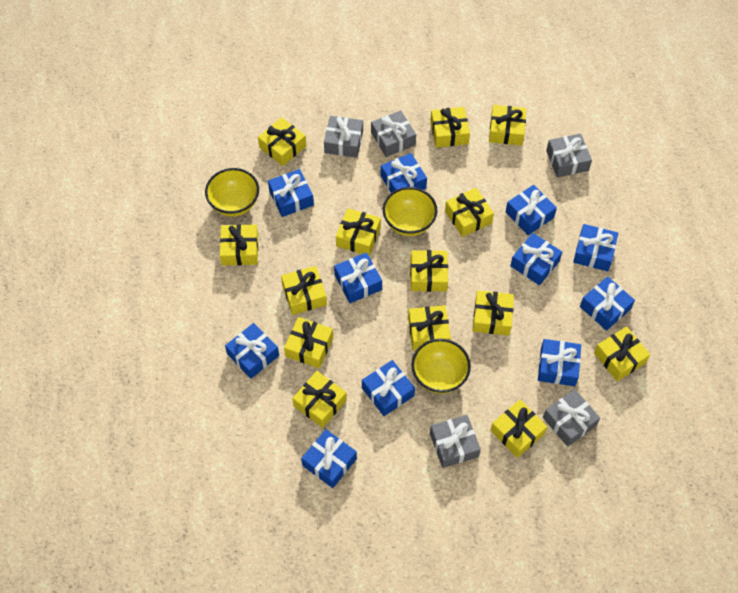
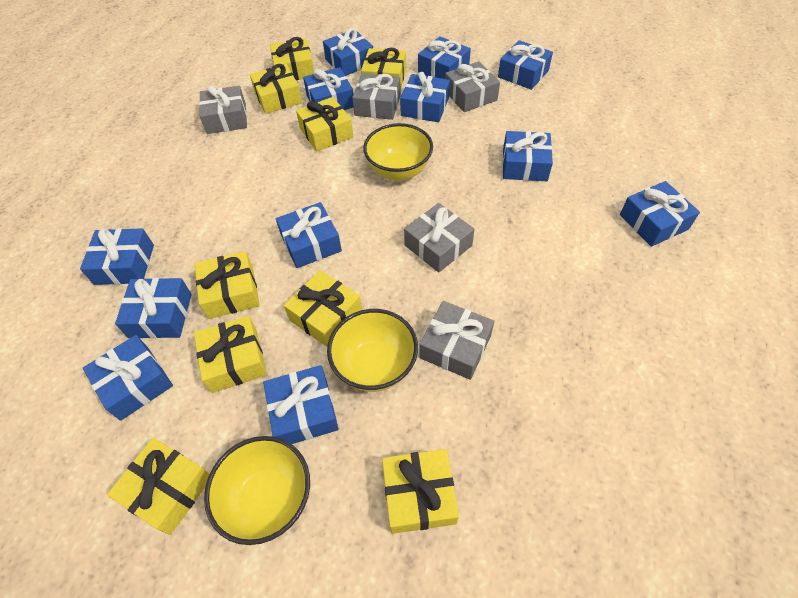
blue gift: [225,323,279,379] [268,169,314,217] [301,429,357,488] [334,252,382,303] [362,360,415,416] [381,153,427,193] [506,185,557,235] [510,233,562,285] [538,339,581,386] [573,224,618,271] [580,276,635,331] = 11 -> [80,228,154,285] [83,335,173,421] [115,278,192,338] [263,365,339,444] [276,202,342,268] [303,67,353,110] [323,28,373,76] [400,72,450,122] [418,36,471,79] [498,40,553,90] [503,131,553,181] [620,181,700,247] = 12
yellow gift: [220,224,258,265] [258,117,306,166] [281,266,327,315] [284,317,333,368] [292,371,347,428] [336,208,381,256] [408,305,451,350] [410,250,448,292] [430,107,470,148] [445,188,494,237] [473,290,514,336] [489,105,527,146] [490,400,547,458] [594,326,650,381] = 14 -> [107,438,210,535] [194,316,267,393] [195,251,260,319] [250,64,302,114] [270,37,314,80] [284,270,362,347] [296,97,353,151] [361,48,406,86] [382,449,459,534] = 9

